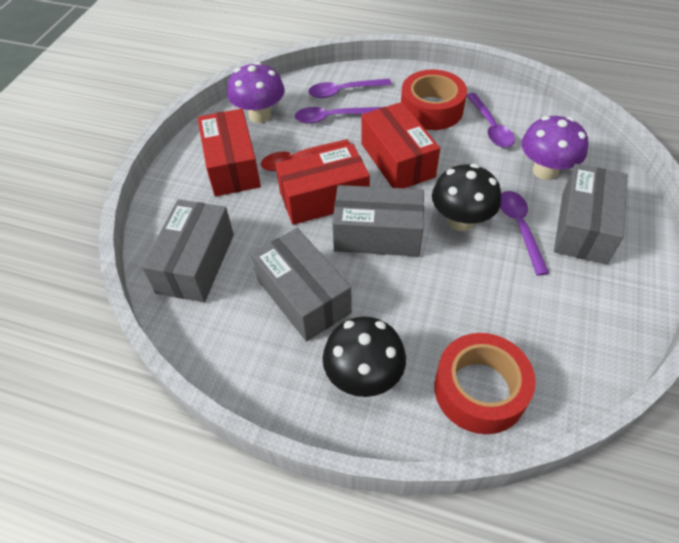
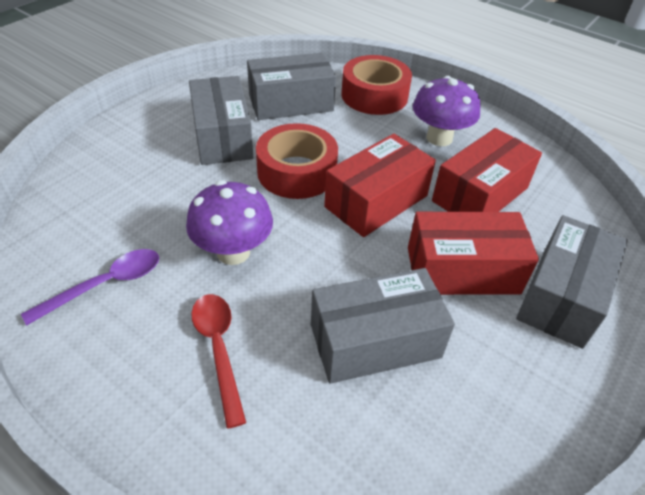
black mushroom: [323,316,406,397] [432,164,501,231] = 2 -> none = 0
purple spoon: [295,107,382,124] [308,79,392,98] [466,93,515,147] [500,191,549,276] = 4 -> [21,249,159,325] = 1

